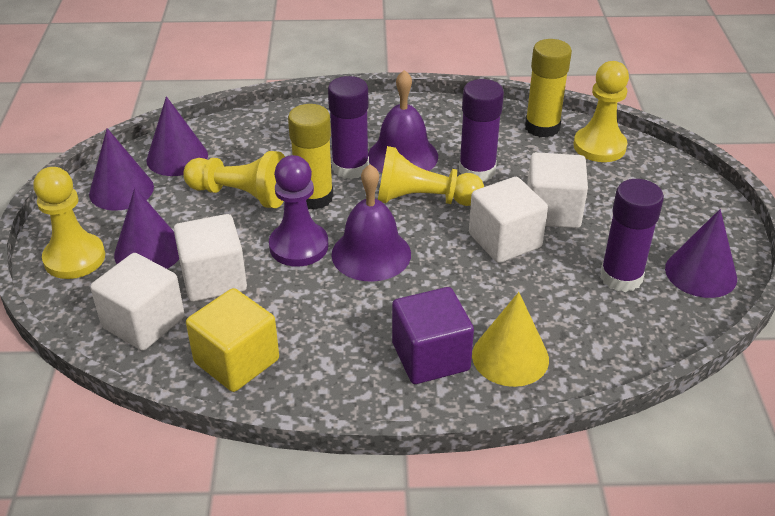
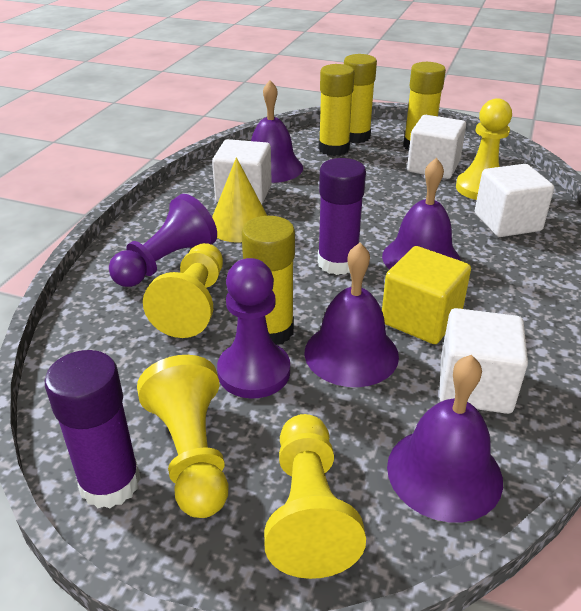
purple bell: [331,164,411,282] [368,70,438,173] = 2 -> [251,80,303,183] [305,243,399,387] [382,158,461,270] [387,355,503,522] = 4
purple cone: [89,128,154,211] [114,188,179,269] [146,96,208,176] [665,209,737,298] = 4 -> none = 0
purple cube: [392,287,474,384] = 1 -> none = 0
purple glue stick: [328,76,369,179] [459,79,504,181] [600,179,664,292] = 3 -> [45,350,141,508] [318,158,366,275] = 2
purple pawn: [269,155,329,267] = 1 -> [109,194,217,287] [217,258,290,398] = 2
yellow glue stick: [288,104,334,210] [525,39,572,138] = 2 -> [241,216,295,345] [319,64,354,156] [344,54,377,143] [403,62,446,151] = 4

